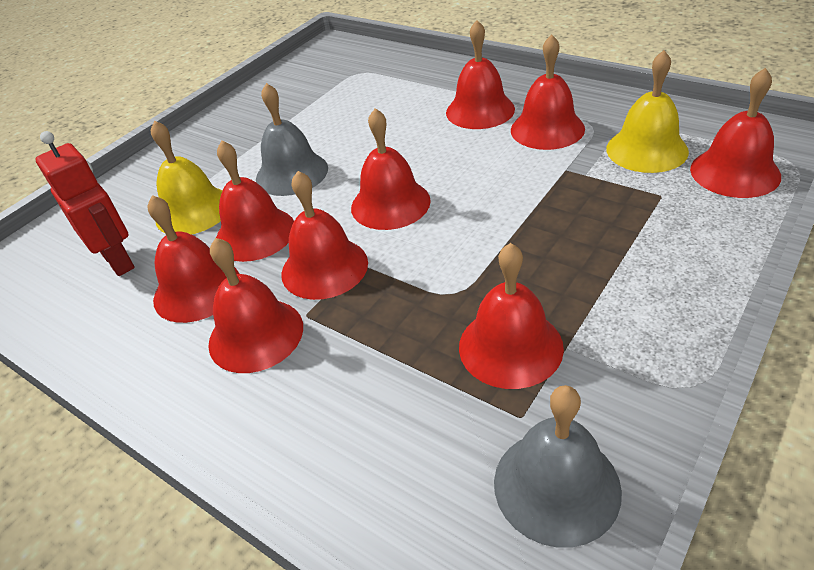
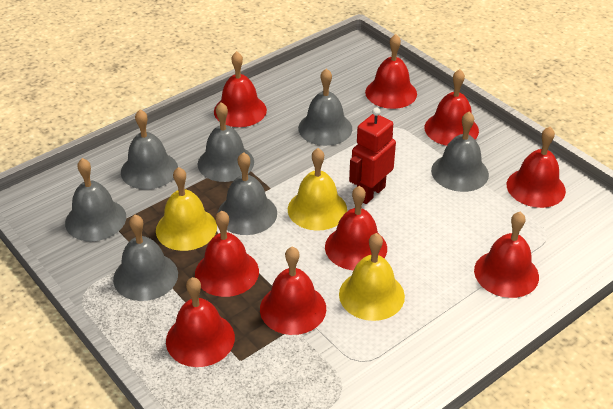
grey bell: [256,83,328,196] [494,385,622,548] = 2 -> [65,158,126,241] [113,215,178,301] [121,110,178,189] [198,102,254,182] [218,152,277,235] [298,68,352,146] [431,112,489,192] = 7
yellow bell: [151,120,222,235] [606,50,689,173] = 2 -> [156,167,217,251] [288,148,347,231] [339,233,405,321] = 3

